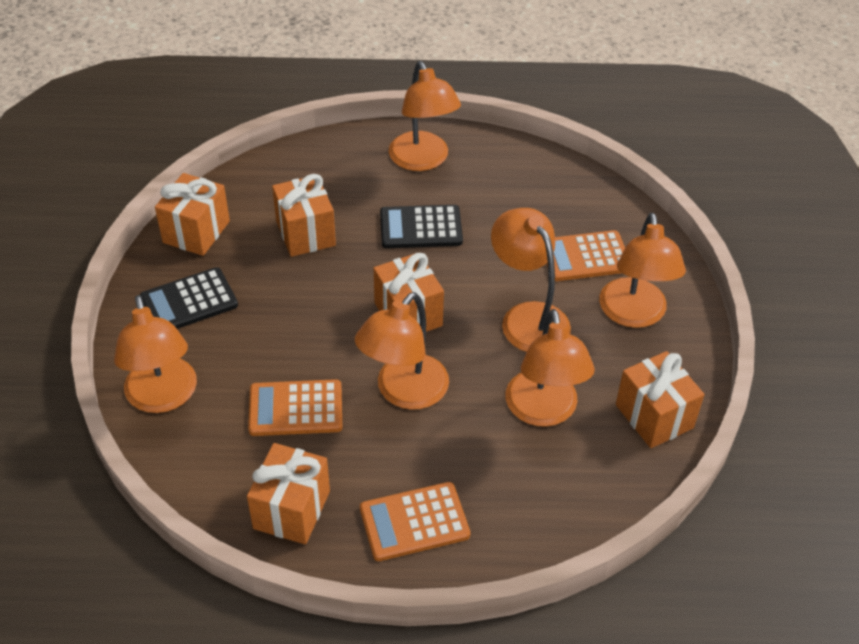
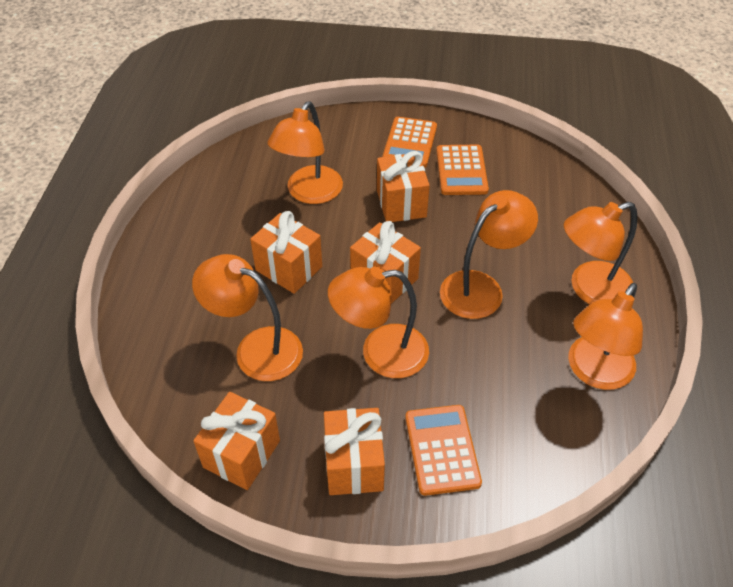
black calculator: [140,267,238,329] [380,205,463,248] = 2 -> none = 0

